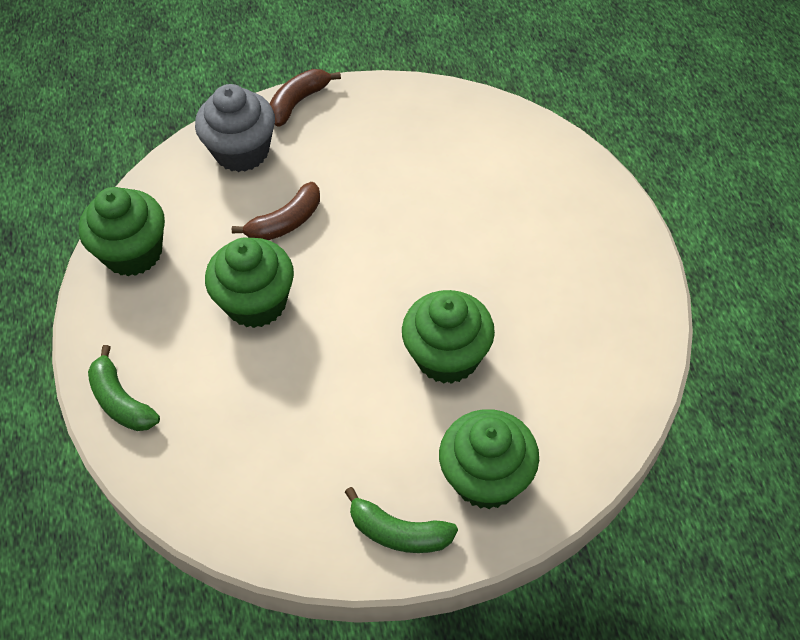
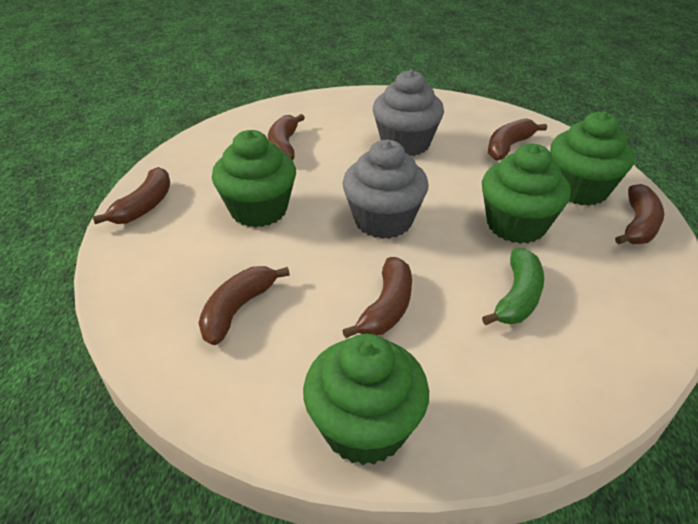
brown banana: [232,182,320,240] [270,69,341,127] = 2 -> [93,167,170,224] [199,266,290,345] [268,114,305,160] [342,257,412,338] [488,118,547,160] [615,184,664,244] = 6
green banana: [88,345,160,431] [345,487,458,553] = 2 -> [482,248,544,325] = 1
grey cupcake: [195,84,275,172] = 1 -> [342,140,428,239] [373,70,444,156] = 2

